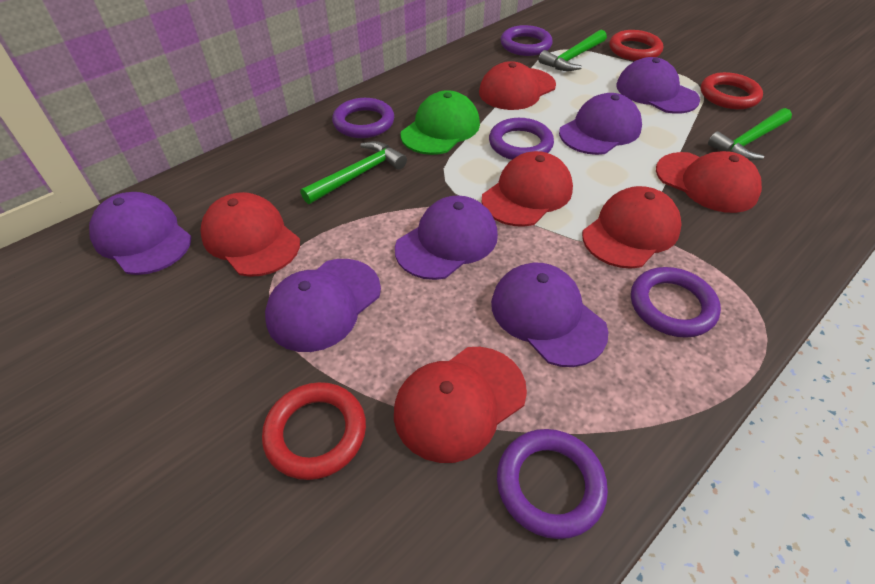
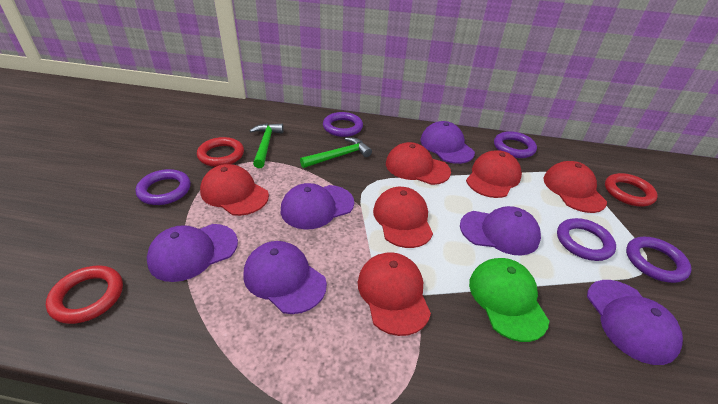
green hammer: [300,141,407,204] [539,30,607,71] [708,108,792,161] = 3 -> [249,123,284,168] [300,137,372,168] = 2

